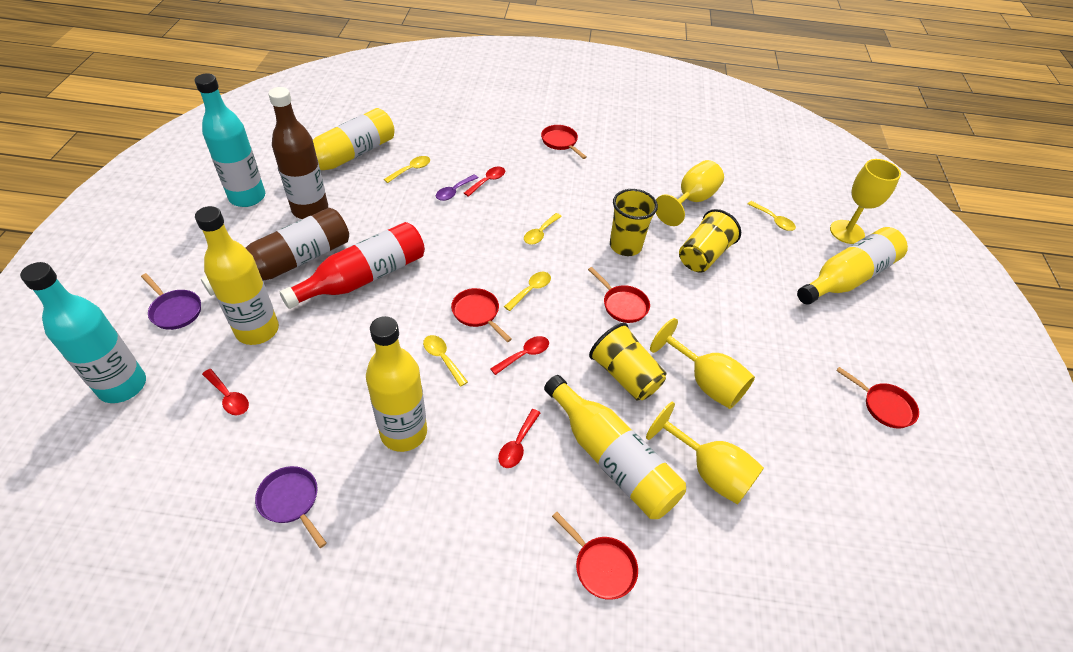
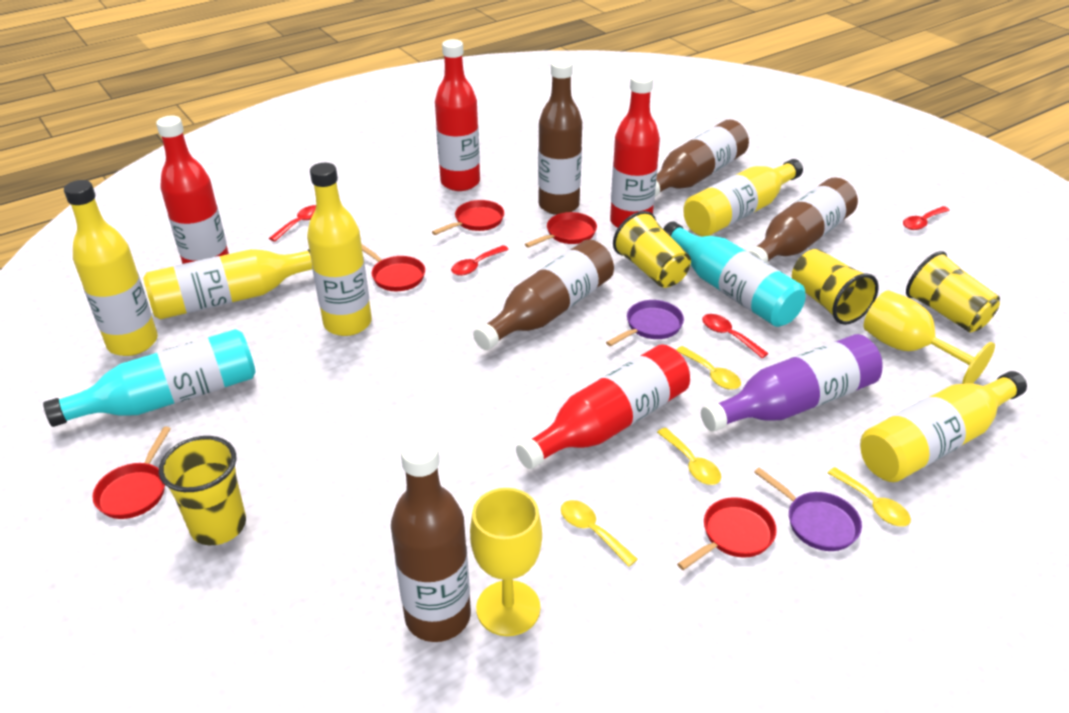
brown bottle: [201,208,349,296] [268,87,328,219] = 2 -> [391,437,471,642] [473,239,614,350] [538,59,582,215] [655,119,749,197] [748,178,858,263] = 5
purple bottle: none = 0 -> [701,334,883,432] = 1
purple spoon: [436,174,478,201] = 1 -> none = 0
red bottle: [280,222,425,309] = 1 -> [156,115,229,264] [435,39,480,191] [516,344,690,469] [610,73,660,228] = 4
yellow cup: [589,323,667,401] [610,189,658,256] [679,209,741,272] = 3 -> [159,436,246,545] [613,211,691,288] [792,249,878,325] [906,251,1000,332] = 4
yellow goblet: [646,402,764,505] [650,318,755,409] [656,160,724,226] [830,159,901,244] = 4 -> [470,488,542,636] [863,290,995,384] = 2
yellow spoon: [384,156,430,183] [423,335,468,387] [504,272,551,311] [524,213,562,245] [748,201,796,231] = 5 -> [561,500,638,567] [657,428,721,485] [676,346,741,390] [828,467,911,526] = 4

